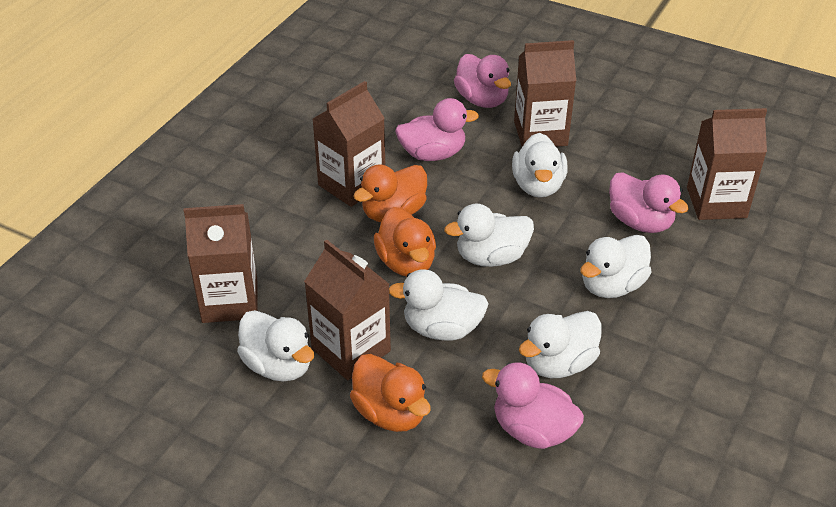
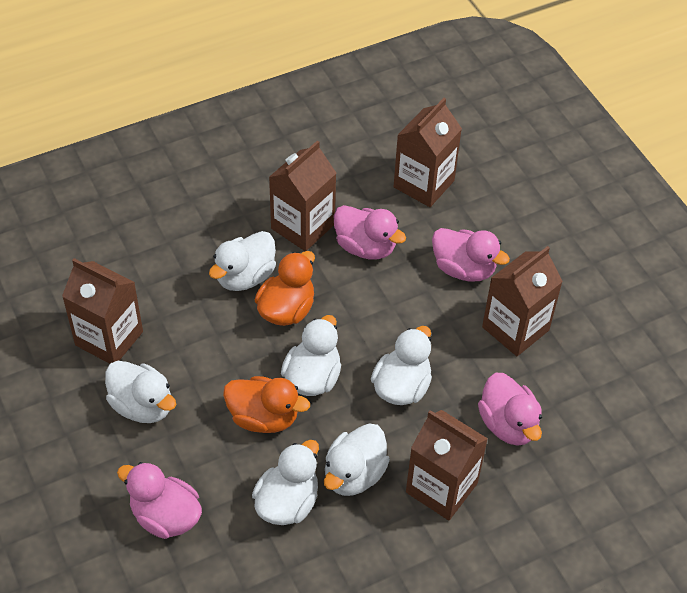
orange duck: [350,354,431,432] [353,164,427,222] [374,207,436,277] = 3 -> [223,376,310,433] [255,251,315,326] = 2

